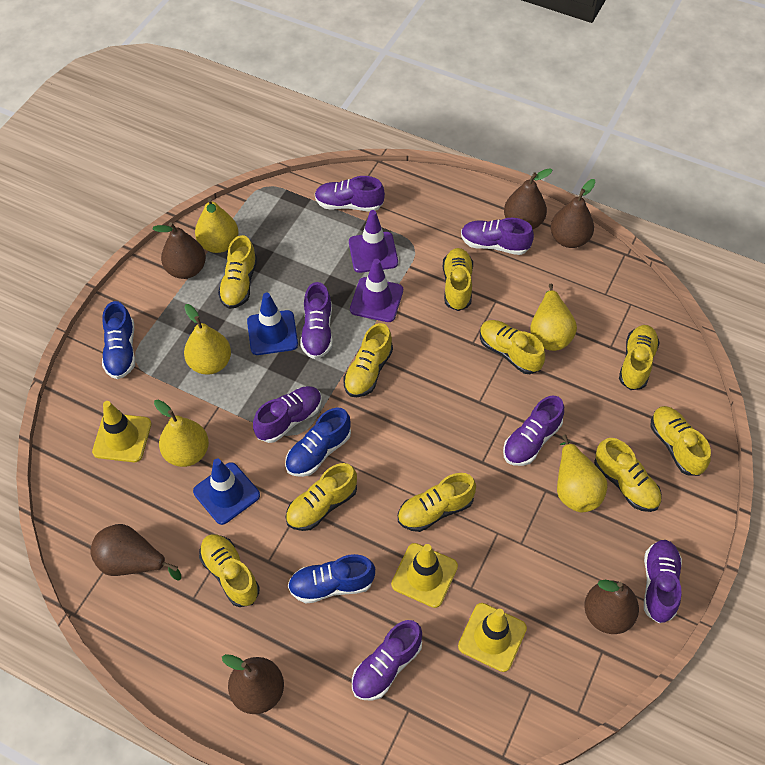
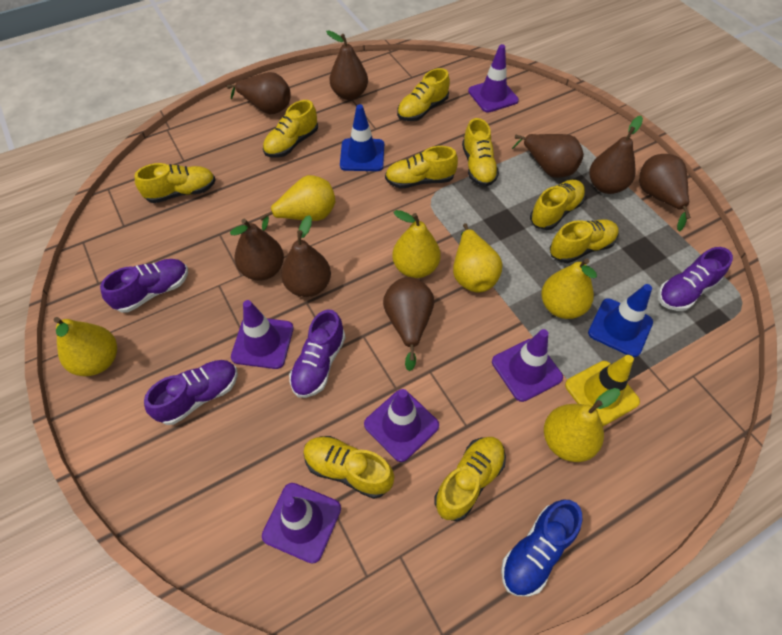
blue shoe: [102,301,136,379] [285,407,351,477] [288,554,375,604] = 3 -> [501,499,582,597] = 1
brown pear: [90,524,181,581] [152,222,206,279] [222,654,284,714] [504,168,552,229] [551,179,596,248] [584,580,639,634] = 6 -> [227,72,291,114] [230,219,284,281] [281,215,331,297] [326,31,368,100] [383,277,434,371] [512,134,584,178] [589,116,643,194] [639,154,691,232] = 8
purple shoe: [253,386,322,443] [300,282,333,359] [315,176,385,211] [352,620,422,701] [461,218,534,255] [503,396,564,466] [644,540,682,623] = 7 -> [100,259,188,313] [144,360,238,425] [289,309,346,398] [658,247,733,311] = 4
purple traffic cone: [349,210,398,273] [350,259,403,322] = 2 -> [231,300,294,369] [262,483,341,564] [364,389,439,462] [468,44,519,113] [492,329,563,402] = 5
yellow pear: [154,399,209,467] [184,304,231,375] [195,198,239,253] [530,284,577,351] [557,435,607,512] = 5 -> [53,317,117,376] [260,175,335,231] [392,210,441,278] [453,223,503,292] [541,258,597,319] [544,388,620,462] = 6
yellow shoe: [199,534,260,607] [218,235,257,309] [286,463,357,531] [344,323,393,397] [398,473,476,532] [443,248,473,311] [480,320,545,374] [594,438,662,512] [619,325,660,390] [650,406,711,476] = 10 -> [135,163,216,203] [263,100,318,158] [303,436,394,499] [385,146,458,189] [397,68,450,121] [435,437,506,521] [462,118,499,187] [530,180,585,230] [550,219,619,263] = 9
yellow traffic cone: [92,401,151,462] [391,543,458,608] [458,603,527,672] = 3 -> [565,355,640,426] = 1

